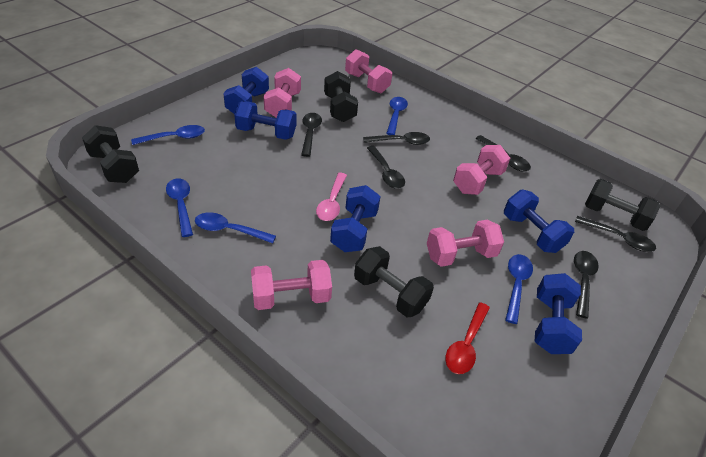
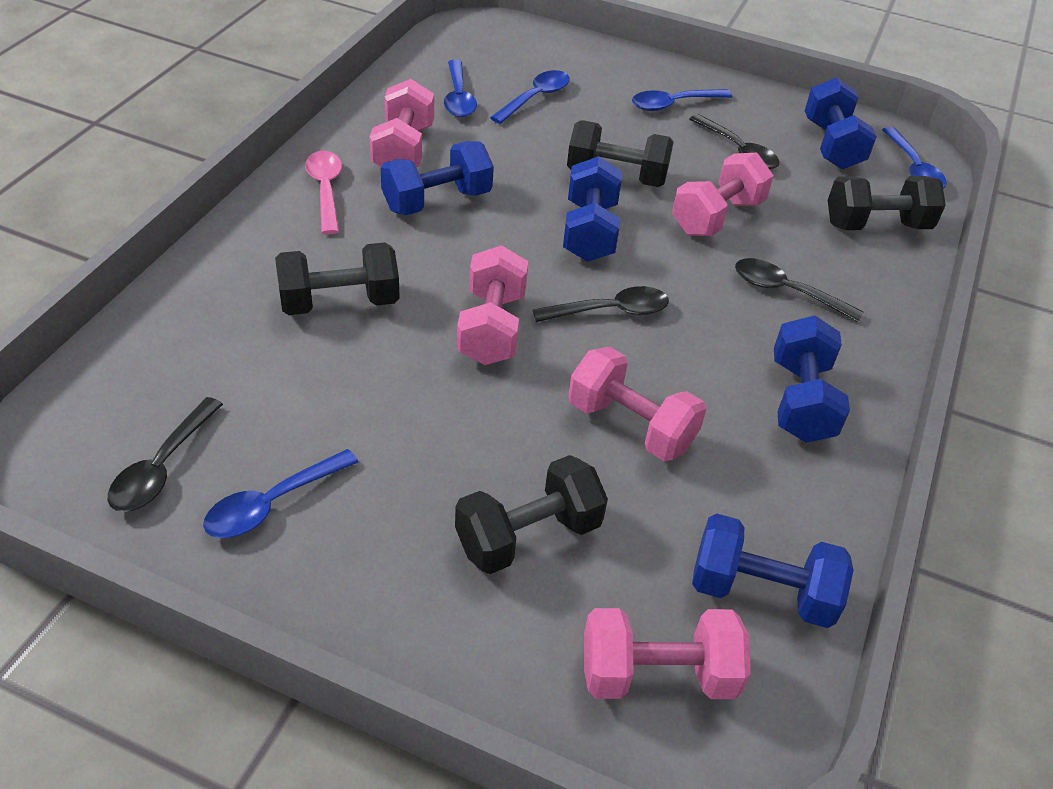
black spoon: [301,113,322,157] [363,132,430,145] [367,146,405,189] [476,135,531,172] [574,251,599,319] [575,216,656,252] = 6 -> [108,397,223,512] [533,286,669,322] [689,114,779,169] [735,258,864,322] = 4
red spoon: [445,302,490,374] = 1 -> none = 0

